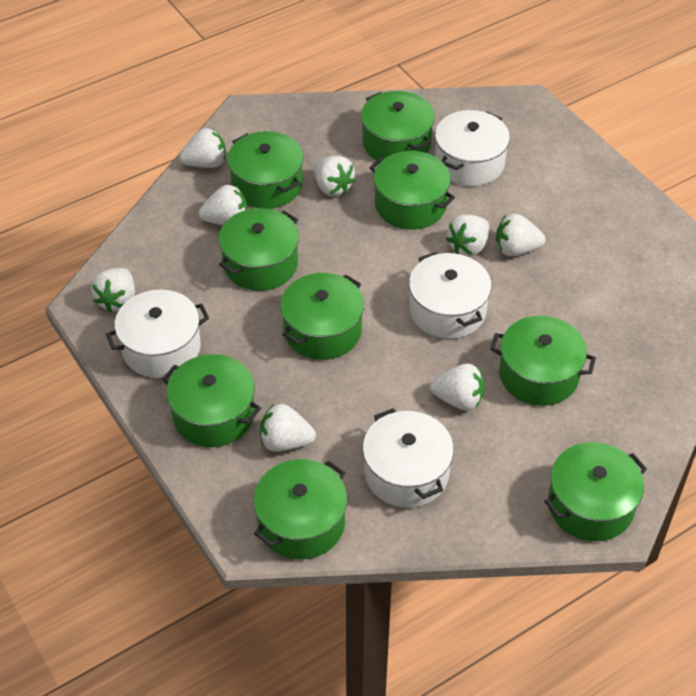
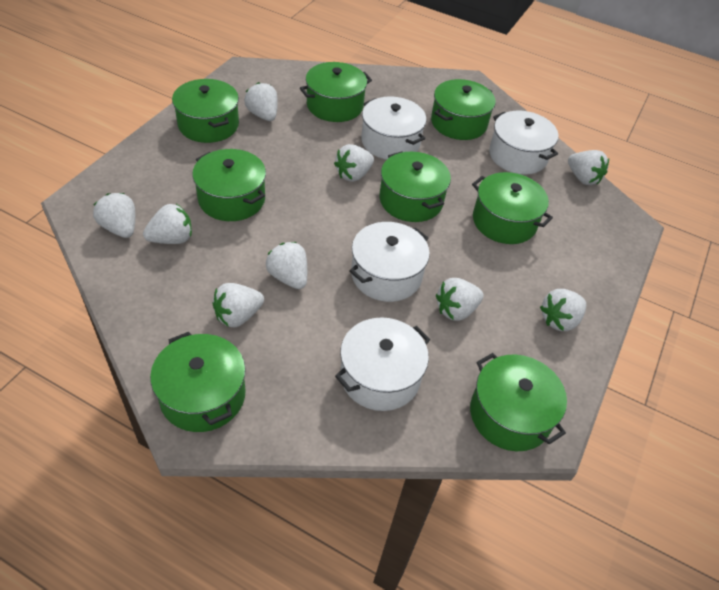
green pot: [162,354,261,447] [219,208,299,291] [227,131,304,209] [253,459,347,560] [280,273,364,360] [361,91,435,160] [369,151,455,230] [490,316,596,406] [544,442,647,541] = 9 -> [150,332,246,432] [172,79,239,143] [192,149,266,221] [300,62,372,122] [380,152,451,222] [431,79,496,140] [470,353,567,451] [472,172,553,244] = 8
white strawberry: [91,268,135,313] [179,128,226,168] [199,185,247,225] [260,404,316,452] [314,156,355,196] [430,363,485,411] [446,215,489,256] [496,214,545,256] = 8 -> [93,193,135,238] [143,204,192,244] [212,283,264,327] [244,82,278,121] [266,242,307,289] [334,144,374,182] [436,278,484,321] [540,289,586,331] [568,150,609,185] = 9

